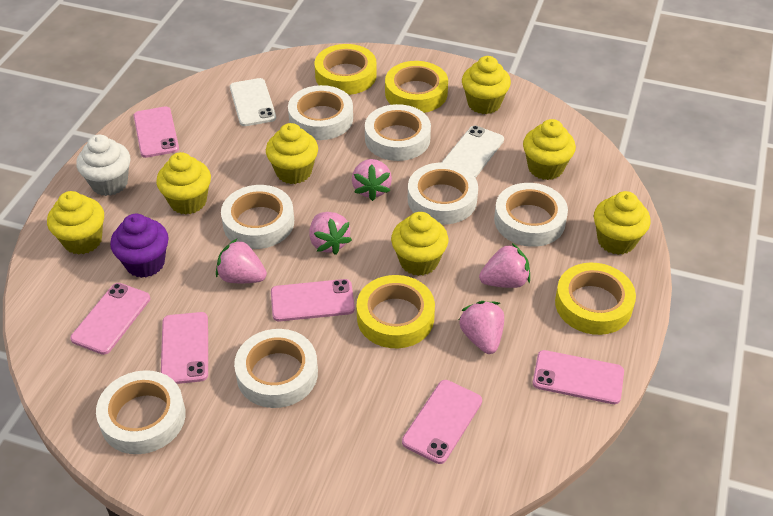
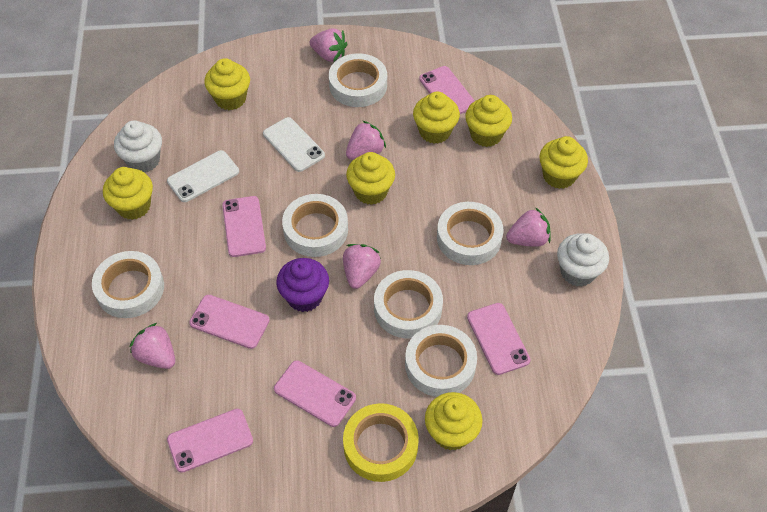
white cupcake: [76,134,130,196] = 1 -> [114,120,162,173] [557,233,609,287] = 2
white tape: [96,370,186,454] [221,185,294,249] [234,329,318,408] [288,85,353,140] [365,104,431,161] [408,163,478,225] [494,183,568,247] = 7 -> [92,251,164,318] [282,194,348,257] [329,53,387,107] [374,270,443,338] [405,325,477,397] [437,202,503,265] = 6
yellow tape: [315,44,377,95] [357,275,435,348] [385,61,448,113] [555,263,636,335] = 4 -> [343,403,419,482] = 1

